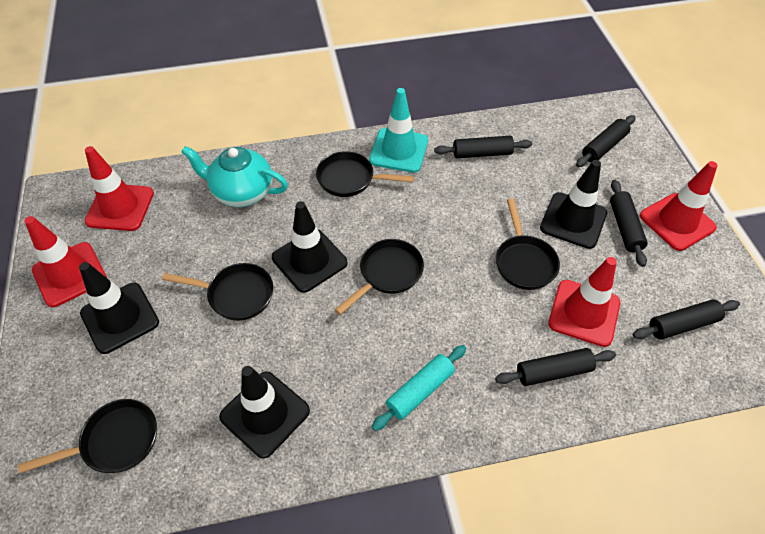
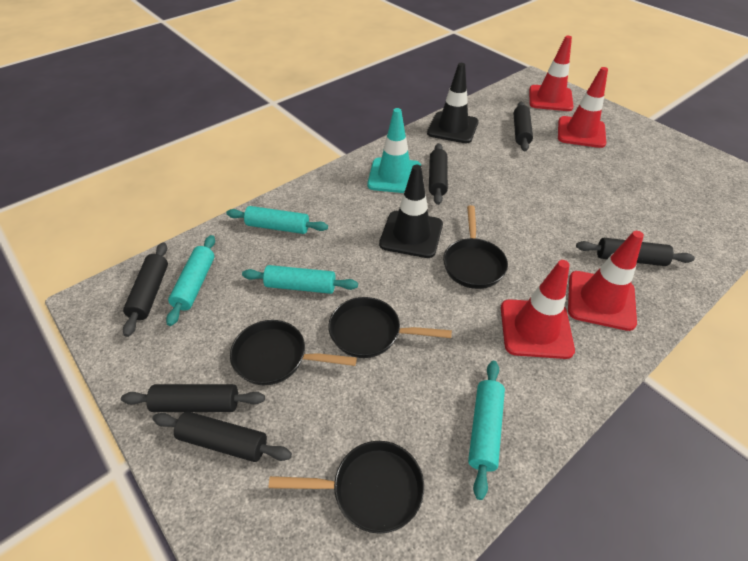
black pan: [18,399,157,473] [162,263,273,321] [316,151,414,197] [335,239,424,315] [496,199,560,290] = 5 -> [230,320,357,385] [268,441,424,534] [328,297,452,358] [443,205,508,289] = 4
black rolling pin: [434,136,532,158] [495,348,616,386] [576,115,636,167] [610,180,648,267] [633,299,740,340] = 5 -> [121,384,265,412] [123,242,168,337] [152,411,292,462] [429,143,448,205] [514,102,533,151] [576,238,695,266] = 6
black traffic cone: [79,262,159,354] [219,366,310,458] [272,201,347,293] [540,160,607,249] = 4 -> [379,165,443,258] [427,63,479,143] = 2
turquoise rolling pin: [372,345,466,431] = 1 -> [166,235,215,326] [226,206,328,234] [242,265,358,294] [468,361,505,500] = 4
turquoise teapot: [181,146,288,207] = 1 -> none = 0

